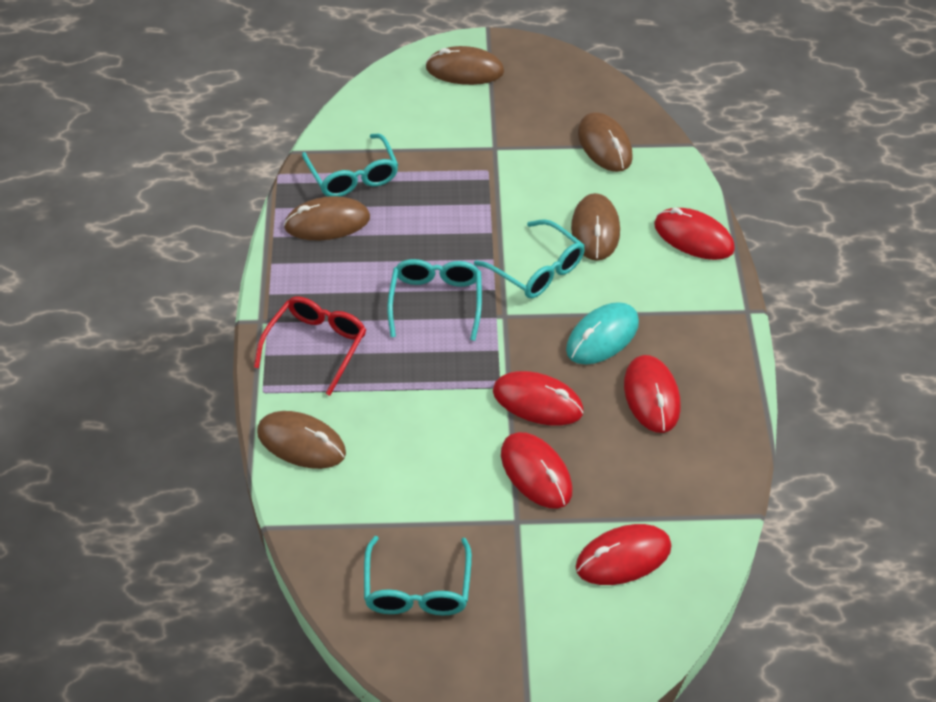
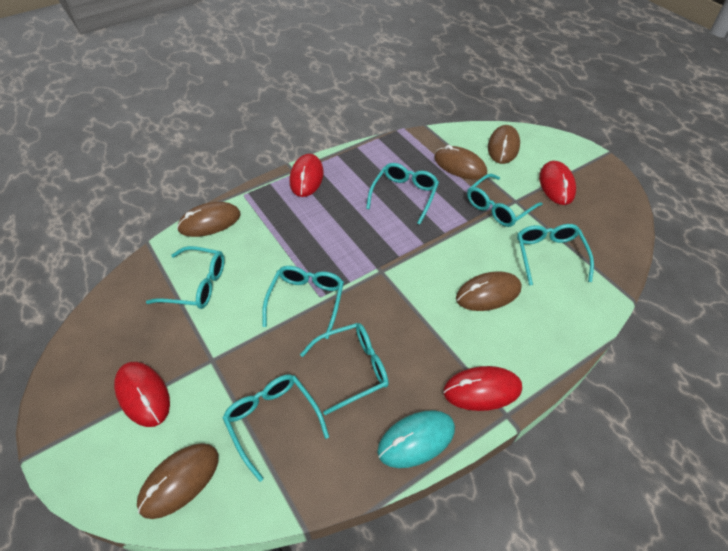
red glasses: [254,297,366,396] = 1 -> none = 0
red mouse: [493,371,584,426] [501,432,573,509] [576,524,672,585] [624,355,681,433] [654,207,735,260] = 5 -> [114,362,170,427] [289,154,324,197] [443,366,522,411] [539,161,576,205] = 4
turquoise glasses: [302,134,398,197] [364,536,472,615] [387,259,482,341] [474,219,585,298] = 4 -> [146,246,224,309] [223,374,329,482] [262,266,344,339] [300,323,389,415] [366,163,439,225] [467,174,543,227] [517,224,594,286] = 7

